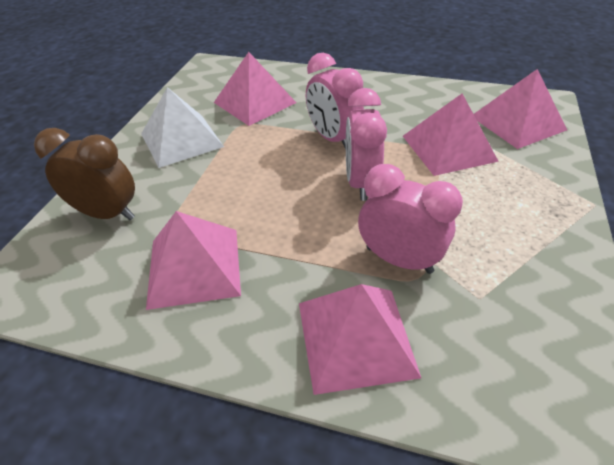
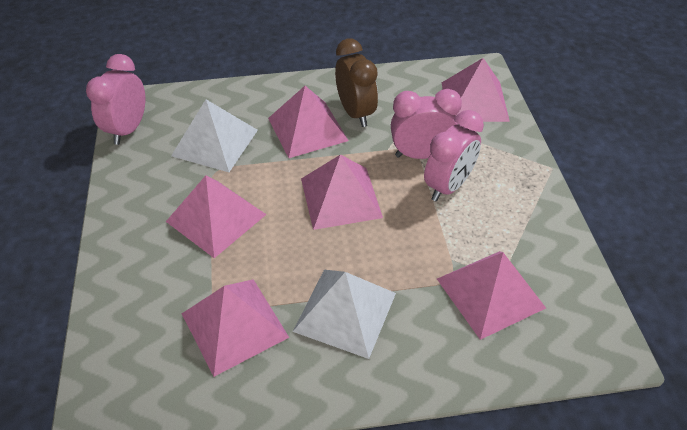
pink pyramid: [146,211,241,310] [214,52,296,126] [299,284,421,395] [403,94,499,176] [474,69,567,149] = 5 -> [166,175,267,258] [182,279,289,377] [268,86,349,158] [301,154,383,230] [437,251,546,340] [442,58,510,122] = 6
white pyramid: [141,87,224,168] = 1 -> [171,99,258,172] [293,270,396,359] = 2

